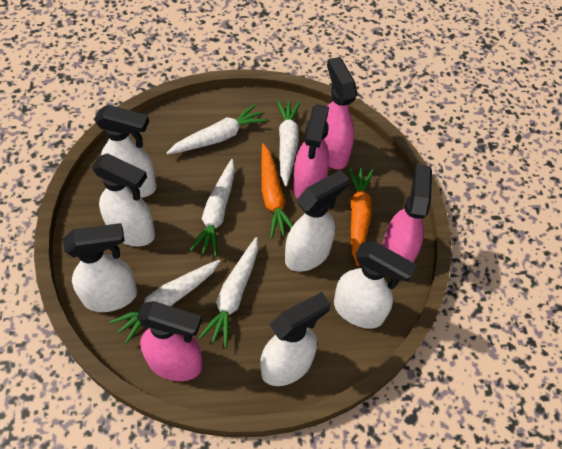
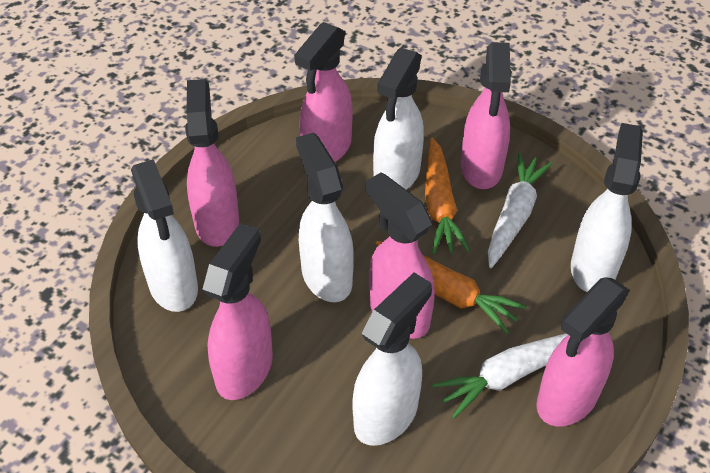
pink spray bottle: [137,301,203,381] [293,104,329,199] [324,57,357,170] [382,164,432,262] = 4 -> [185,79,239,247] [202,223,273,400] [294,22,353,162] [366,172,435,339] [461,42,511,189] [536,277,630,426] = 6
white carrot: [110,260,220,344] [166,104,267,154] [190,159,235,257] [199,237,258,348] [277,100,301,187] = 5 -> [432,333,568,418] [488,153,552,268] = 2
white spray bottle: [63,223,137,312] [91,153,155,246] [94,104,157,198] [260,292,331,386] [285,170,349,272] [334,242,417,329] = 6 -> [131,159,198,312] [296,132,354,302] [352,273,432,446] [373,48,424,189] [571,123,643,292] = 5

